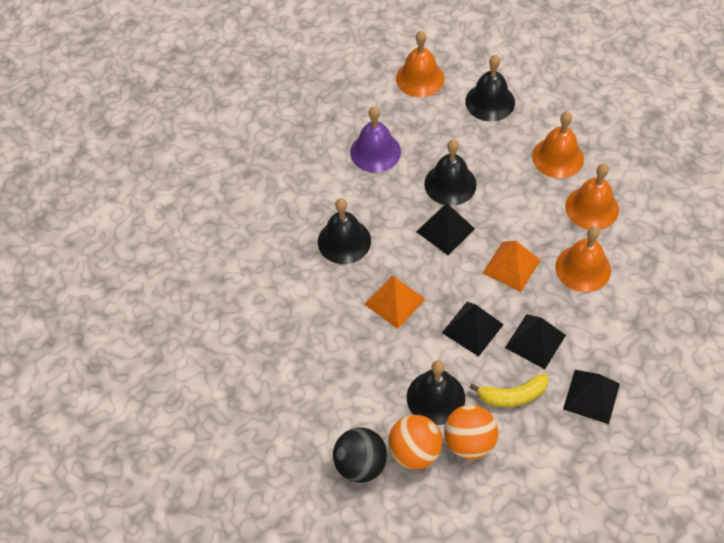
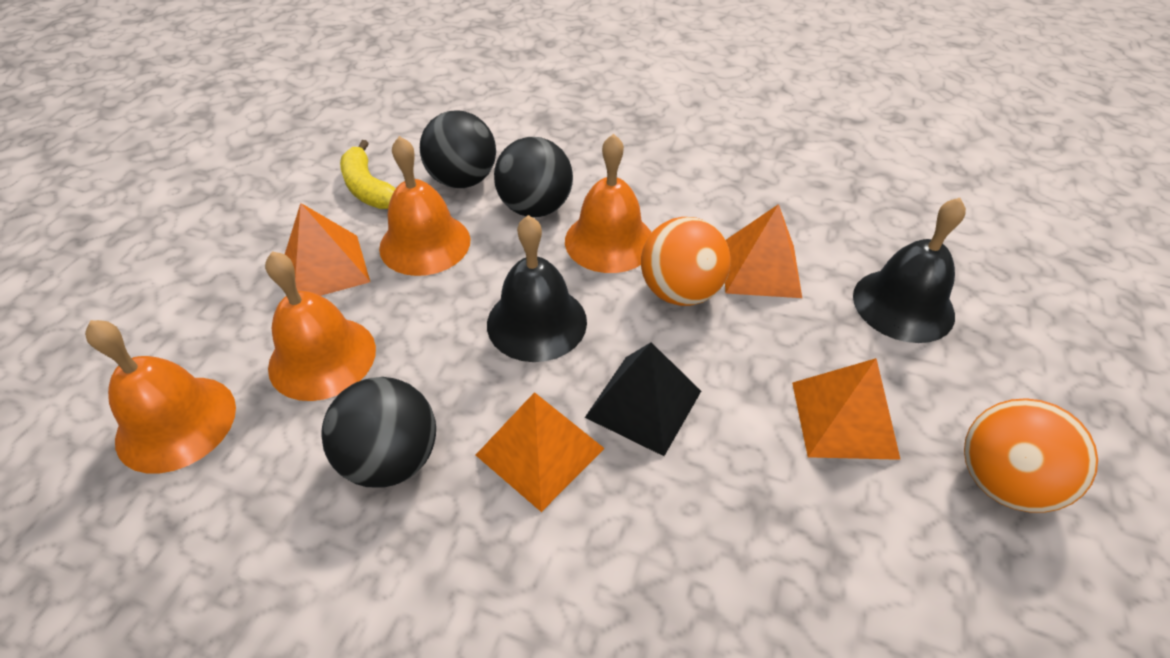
black ball: [333,427,387,483] = 1 -> [321,377,436,488] [420,110,496,188] [494,137,573,217] = 3
black bell: [318,198,371,264] [407,360,465,425] [424,139,477,206] [465,55,515,121] = 4 -> [487,215,587,362] [853,198,966,343] = 2
black pyramid: [416,204,475,255] [442,302,504,357] [505,314,566,369] [563,370,620,424] = 4 -> [585,342,701,456] = 1
orange pyramid: [364,276,425,329] [483,241,540,292] = 2 -> [285,203,370,296] [476,392,605,512] [725,204,802,298] [792,358,901,460] = 4
purple bell: [350,106,401,173] = 1 -> none = 0

